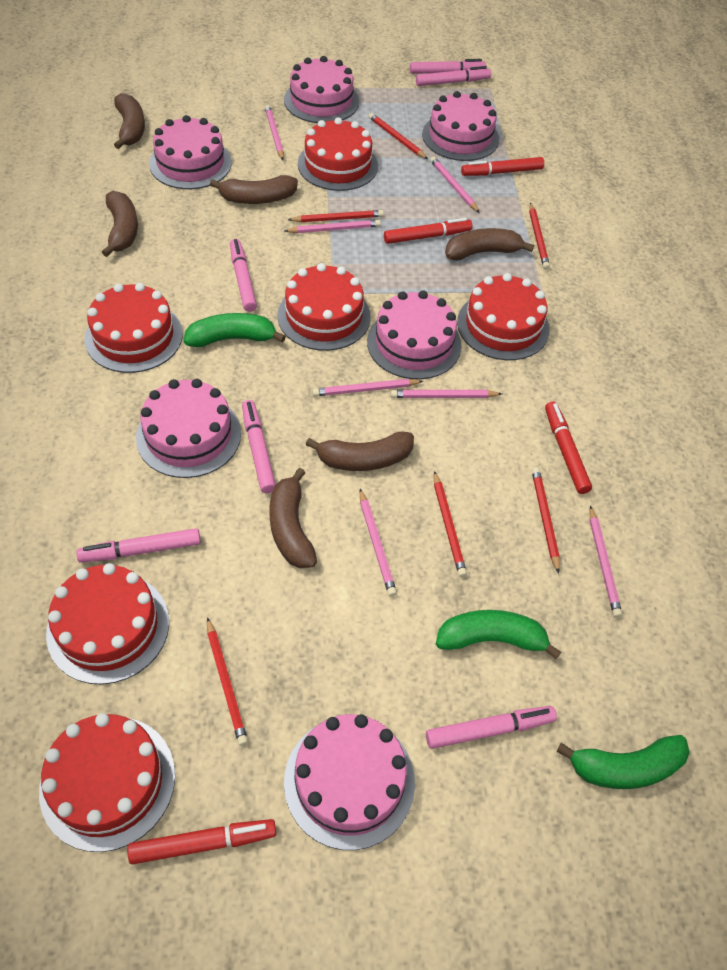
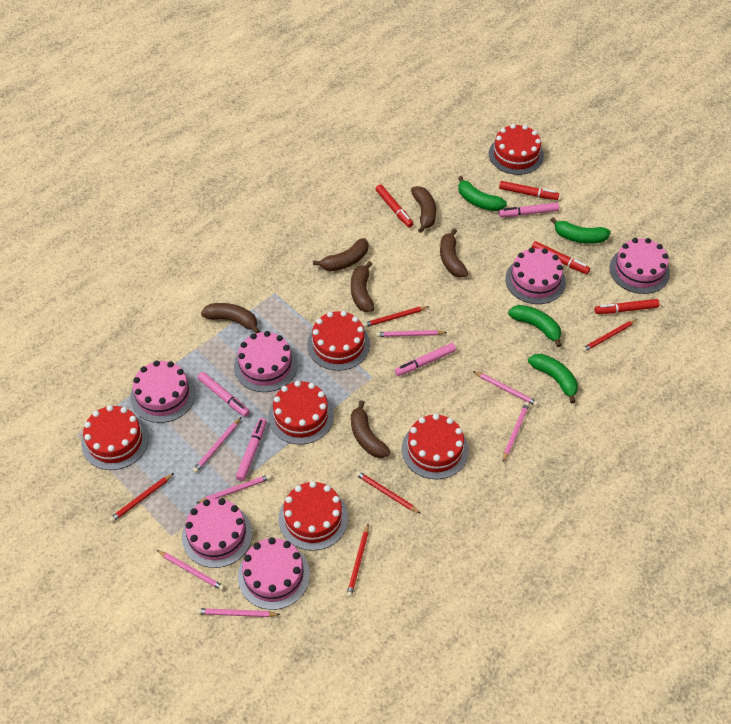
green banana: [184,313,286,347] [436,610,561,659] [557,735,690,789] = 3 -> [458,176,507,211] [508,305,562,347] [528,354,578,404] [550,217,611,244] = 4
pink marker: [76,528,201,563] [230,239,257,312] [242,400,276,493] [410,59,486,74] [416,66,491,86] [426,706,557,749] = 6 -> [198,372,250,417] [236,418,267,481] [395,343,456,376] [499,203,559,217] = 4
red pencil: [207,617,248,746] [288,210,384,222] [369,113,428,159] [434,471,467,577] [529,203,550,269] [532,467,560,574] = 6 -> [109,473,174,522] [346,524,369,597] [356,471,421,514] [363,306,429,327] [581,319,638,352] = 5

